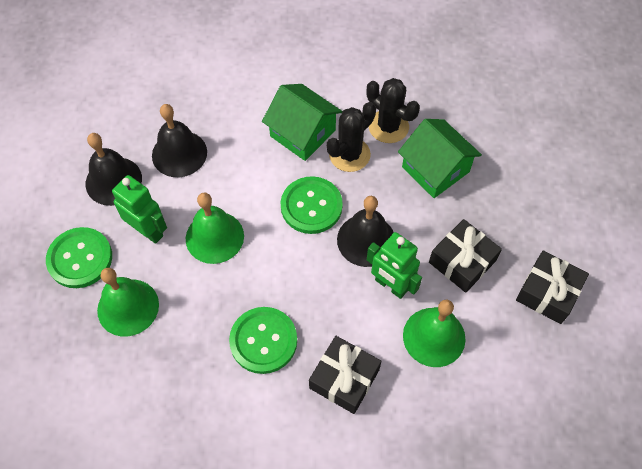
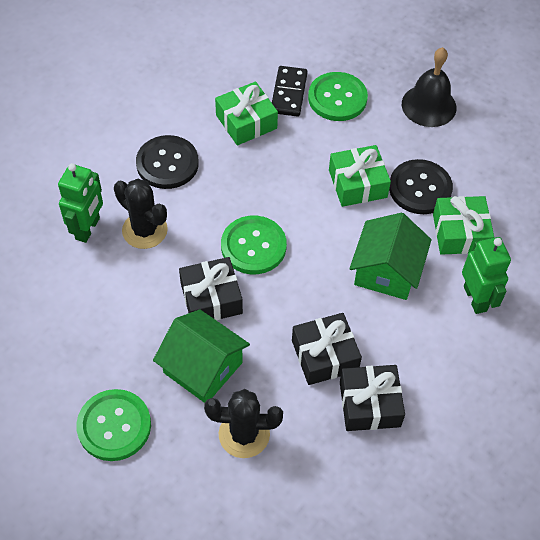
black bell: [86,133,142,206] [152,104,207,177] [337,196,394,267] = 3 -> [402,47,456,127] = 1
black button: none = 0 -> [136,135,199,189] [389,159,453,214] = 2
black domino: none = 0 -> [272,66,308,117] = 1
green bell: [97,268,159,337] [186,192,244,264] [403,299,466,367] = 3 -> none = 0
green gift: none = 0 -> [215,81,278,146] [329,145,391,207] [433,196,494,255] = 3

